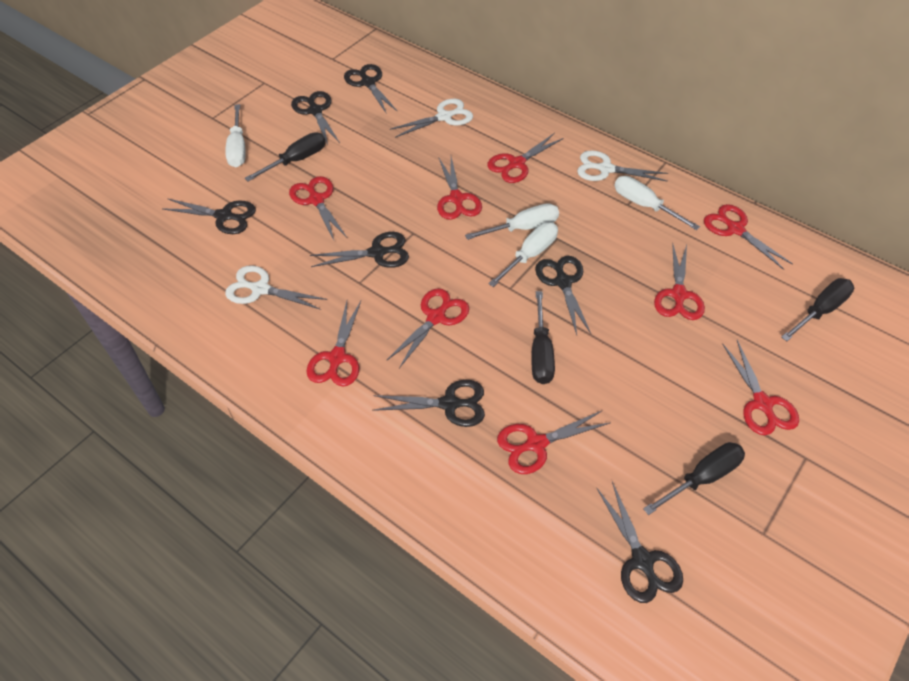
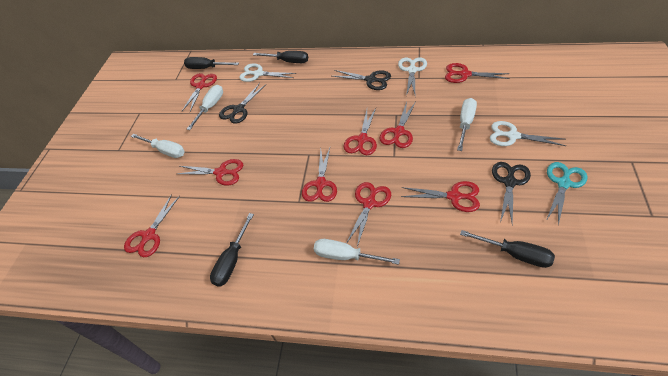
black scissors: [162,198,256,234] [291,91,340,145] [310,232,409,268] [344,64,398,114] [372,379,485,427] [535,256,591,335] [596,482,683,603] = 7 -> [219,83,266,124] [332,70,391,90] [492,162,531,225] = 3
turquoise scissors: none = 0 -> [546,162,587,226] = 1

